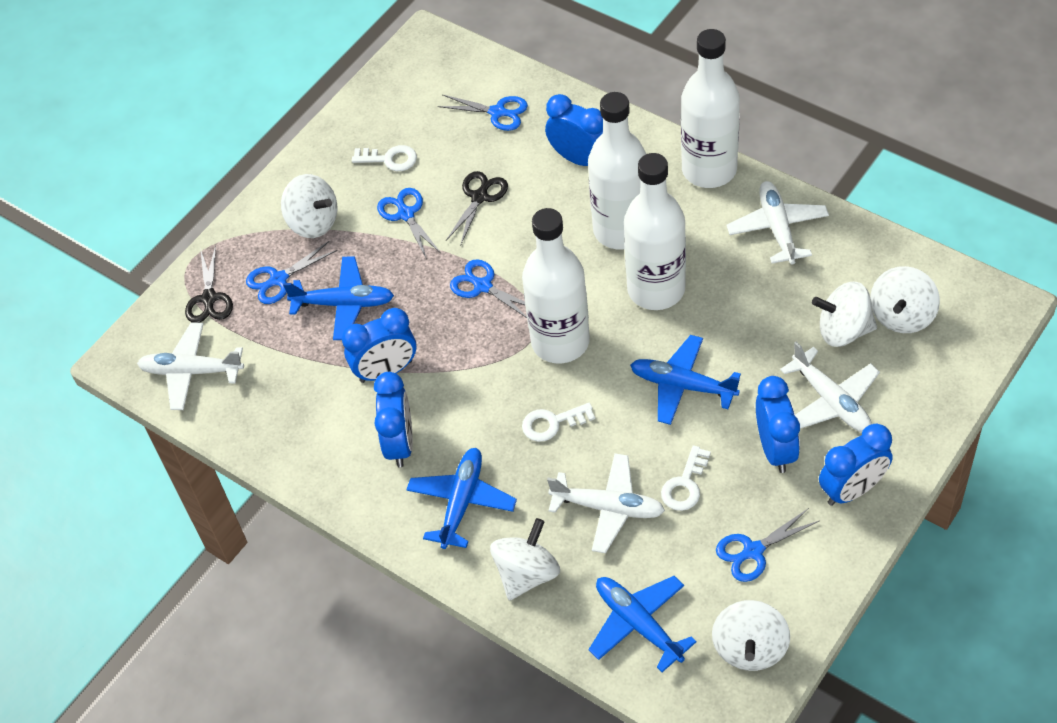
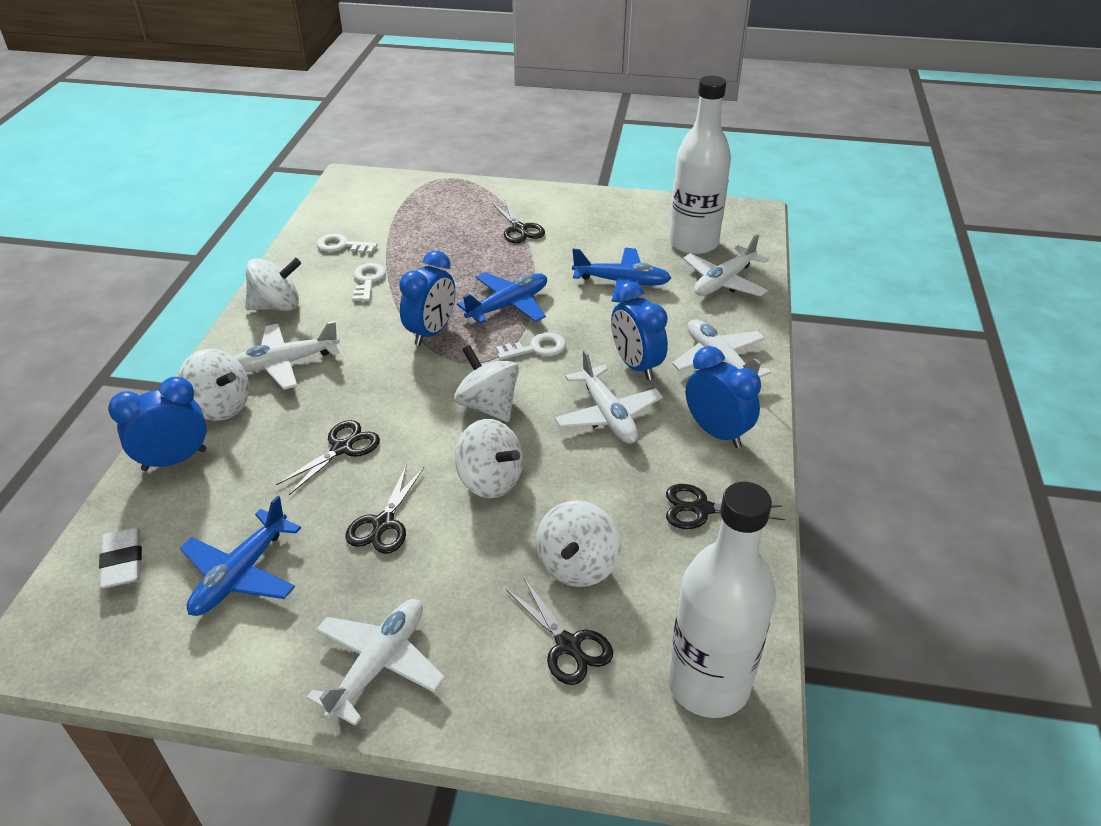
black scissors: [185,246,233,323] [446,171,508,246] = 2 -> [276,420,380,495] [345,464,424,554] [492,200,545,243] [506,579,613,685] [666,484,785,529] = 5
blue clock: [342,308,416,383] [374,372,413,467] [545,94,603,166] [756,376,800,473] [819,424,893,506] = 5 -> [108,377,207,471] [399,251,455,346] [611,282,668,380] [686,346,761,448] = 4
blue plane: [283,256,394,340] [406,448,517,549] [589,576,697,672] [630,335,741,425] = 4 -> [180,495,301,616] [457,272,547,323] [572,248,671,303] = 3
blue scissors: [246,241,337,304] [377,188,441,258] [438,95,528,131] [450,259,527,318] [716,508,819,582] = 5 -> none = 0
white bottle: [522,208,590,363] [588,92,646,250] [624,153,686,310] [681,29,740,188] = 4 -> [668,482,776,718] [669,76,731,255] = 2
white eraser: none = 0 -> [99,527,142,588] = 1
white plane: [137,322,244,410] [547,453,665,553] [726,181,829,265] [780,342,880,432] = 4 -> [234,321,340,390] [306,599,445,726] [555,350,663,444] [672,319,771,378] [683,234,769,297] = 5

